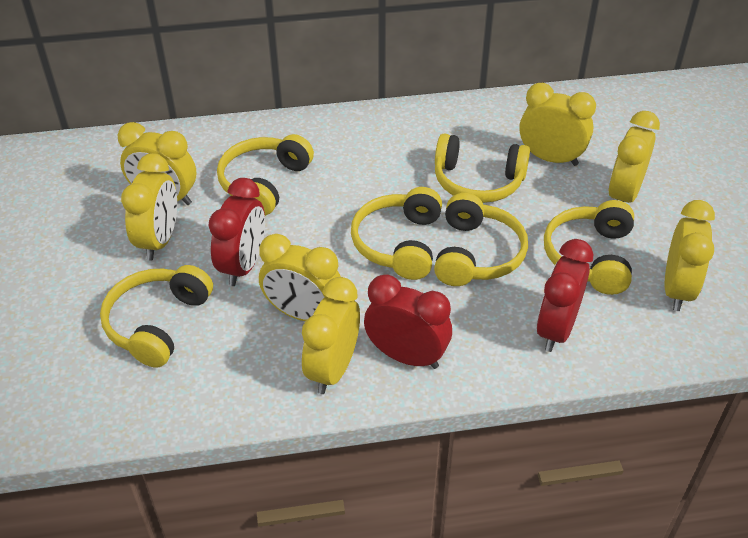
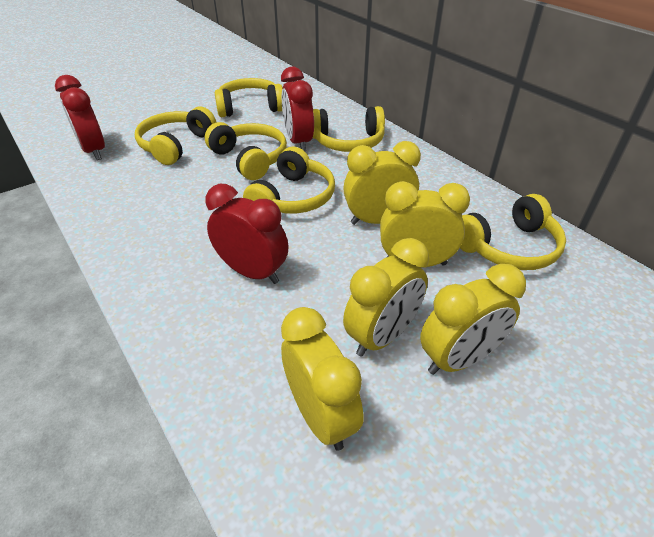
yellow clock: [118,122,196,205] [121,153,177,261] [259,234,341,321] [302,277,360,394] [519,83,596,166] [608,111,660,203] [665,200,715,311] = 7 -> [281,307,364,451] [343,141,421,225] [343,238,429,357] [380,181,470,268] [420,264,526,375] = 5

